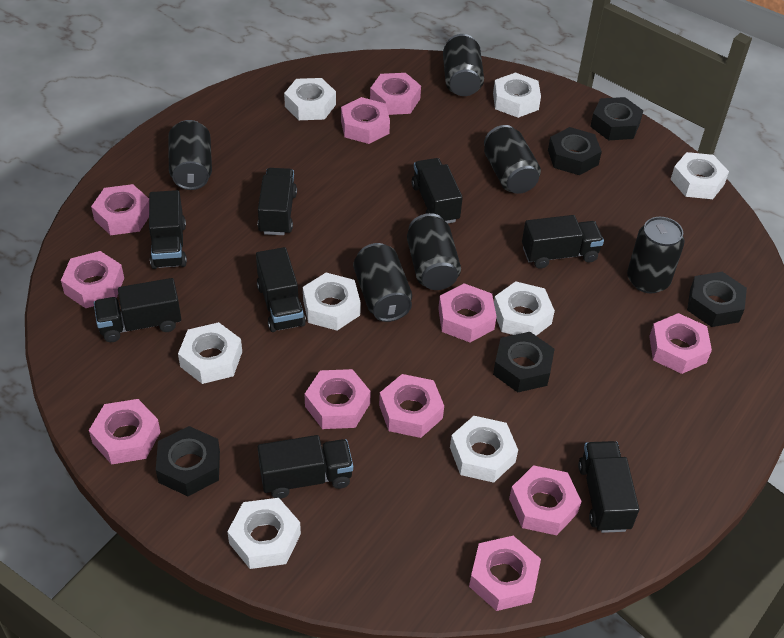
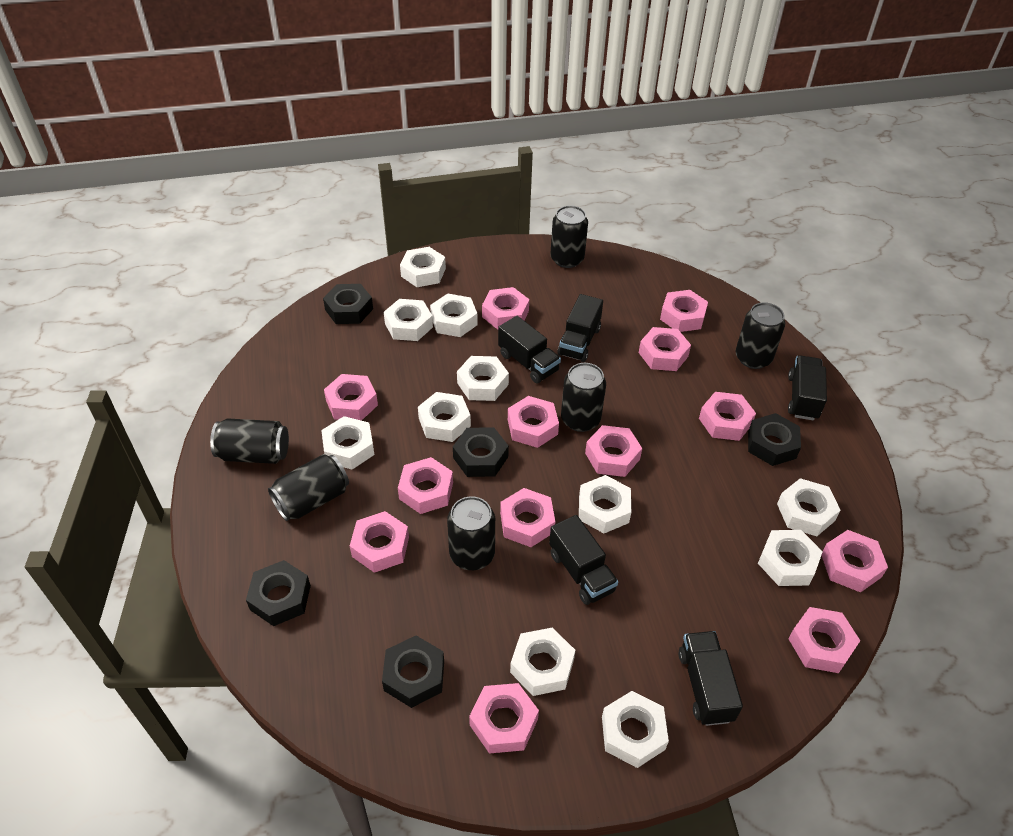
black truck: [94,278,181,342] [149,190,187,269] [256,247,306,332] [258,168,297,235] [258,435,353,499] [412,158,463,224] [522,215,604,269] [578,441,639,533] = 8 -> [498,316,561,383] [549,515,618,605] [558,294,603,362] [679,631,743,726] [788,355,827,420] = 5
pink nut: [61,251,124,308] [89,399,160,465] [91,184,149,235] [305,369,371,429] [341,97,390,144] [370,73,421,115] [379,374,444,438] [438,283,497,342] [469,536,541,611] [509,465,582,535] [649,313,712,374] = 11 -> [324,374,378,421] [350,511,409,573] [398,457,453,514] [469,683,539,754] [482,287,529,330] [500,488,555,547] [508,396,559,448] [585,425,642,477] [639,327,691,371] [660,290,708,332] [699,392,756,441] [788,607,860,673] [821,530,888,593] = 13
white nut: [178,322,242,384] [227,498,301,569] [284,78,336,120] [303,273,361,330] [450,416,518,483] [493,72,541,118] [494,281,555,336] [670,152,729,199] = 8 -> [321,416,374,469] [384,299,433,341] [400,247,446,287] [418,392,471,442] [430,294,478,337] [457,356,509,401] [510,628,575,696] [579,475,631,533] [602,691,669,768] [758,530,823,586] [777,478,841,536] = 11

